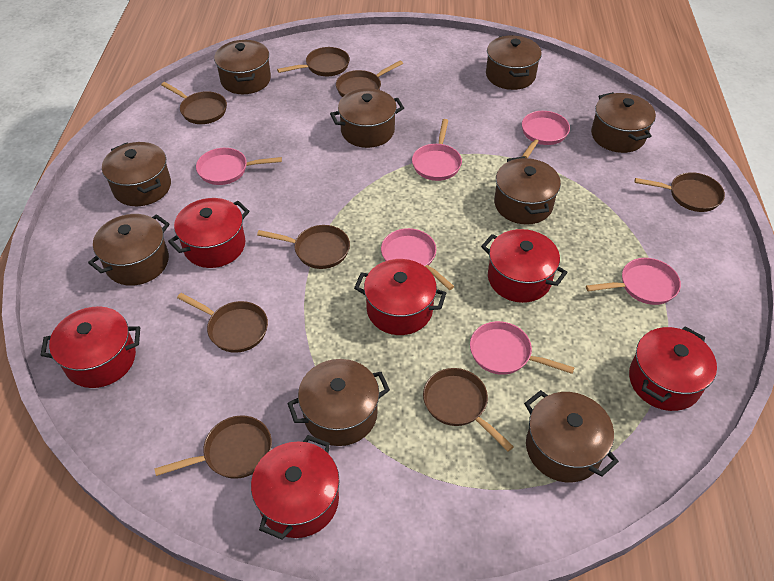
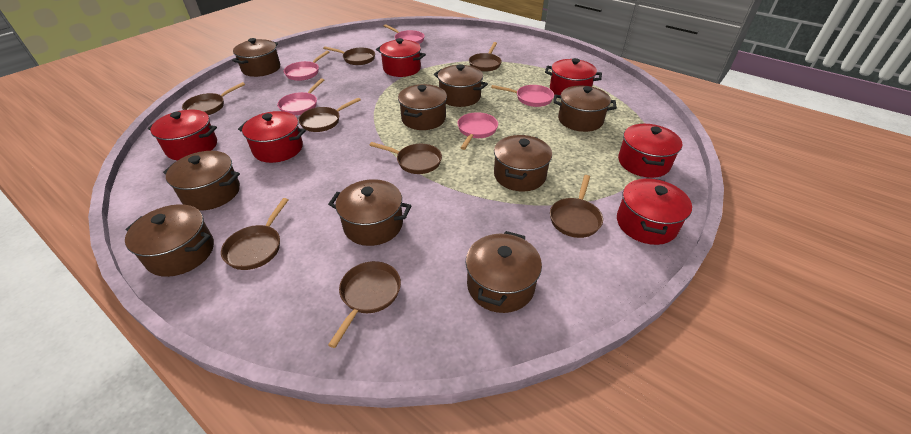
pink pan: [196,148,282,185] [381,228,454,290] [412,119,462,181] [470,321,575,375] [522,111,570,158] [586,258,681,305] = 6 -> [277,78,324,116] [284,51,329,81] [384,24,425,44] [457,112,498,150] [491,85,554,107] = 5

